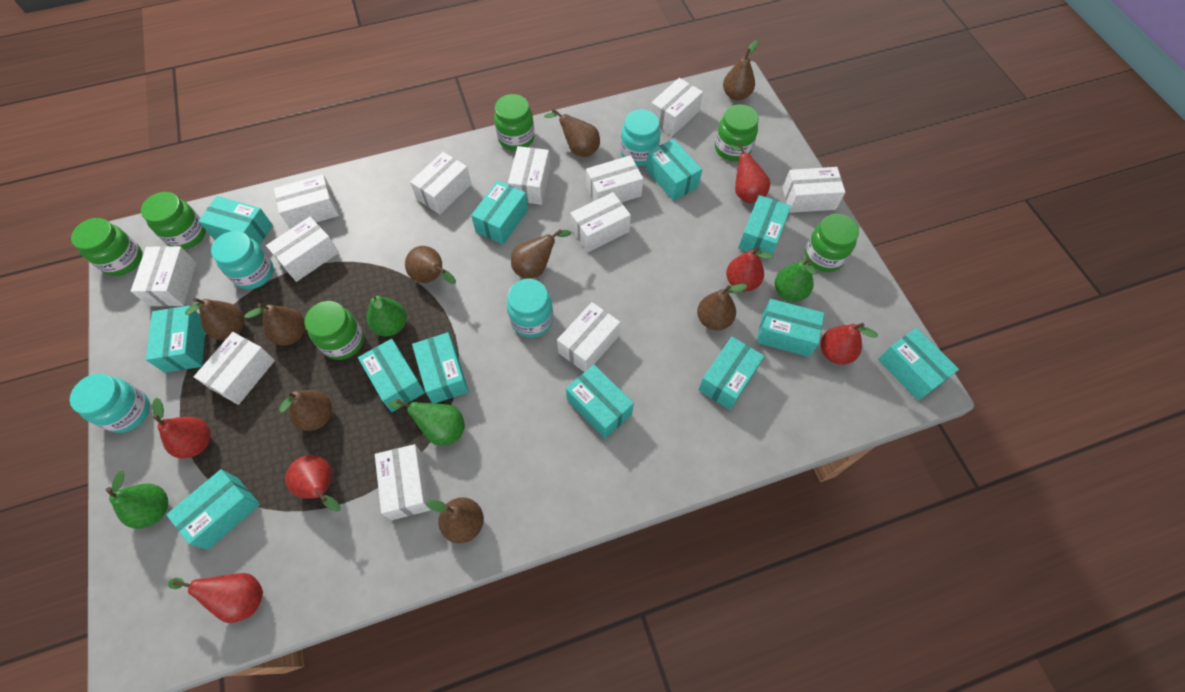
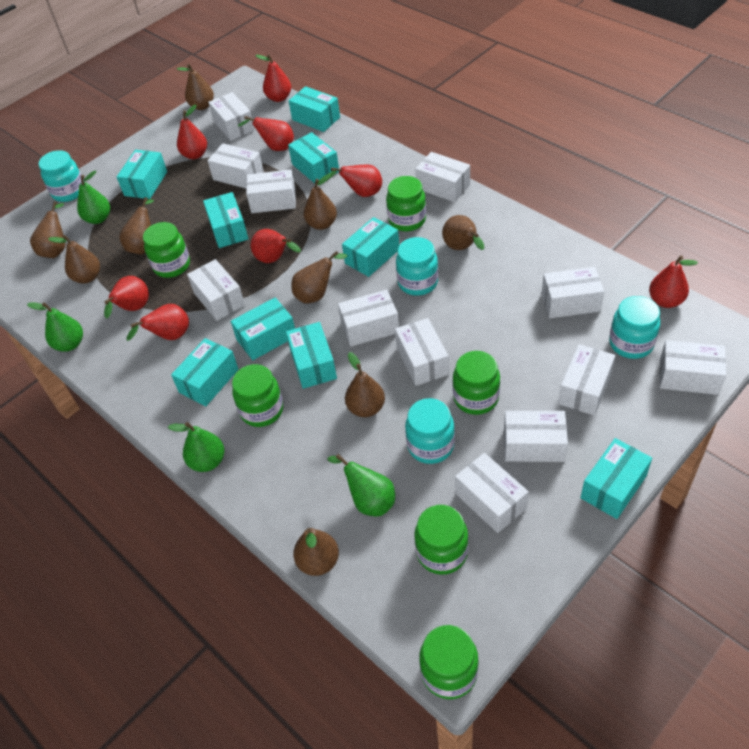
red pear: [152,397,211,458] [168,573,263,623] [285,455,341,512] [726,247,773,291] [730,143,770,203] [821,323,878,365] = 6 -> [104,276,149,319] [127,304,189,341] [177,105,207,159] [238,116,294,151] [251,229,301,263] [255,54,291,102] [329,164,382,197] [649,256,698,308] = 8
turquoise box: [146,306,205,373] [166,469,260,550] [198,196,273,245] [358,339,425,412] [412,332,469,403] [471,180,528,245] [566,365,634,439] [646,139,702,201] [698,337,764,410] [738,195,791,260] [756,299,824,357] [878,328,959,401] = 12 -> [117,150,167,199] [171,338,239,406] [203,192,248,248] [231,297,295,360] [286,322,337,389] [288,132,339,183] [289,86,340,132] [342,217,399,277] [581,438,652,519] = 9

